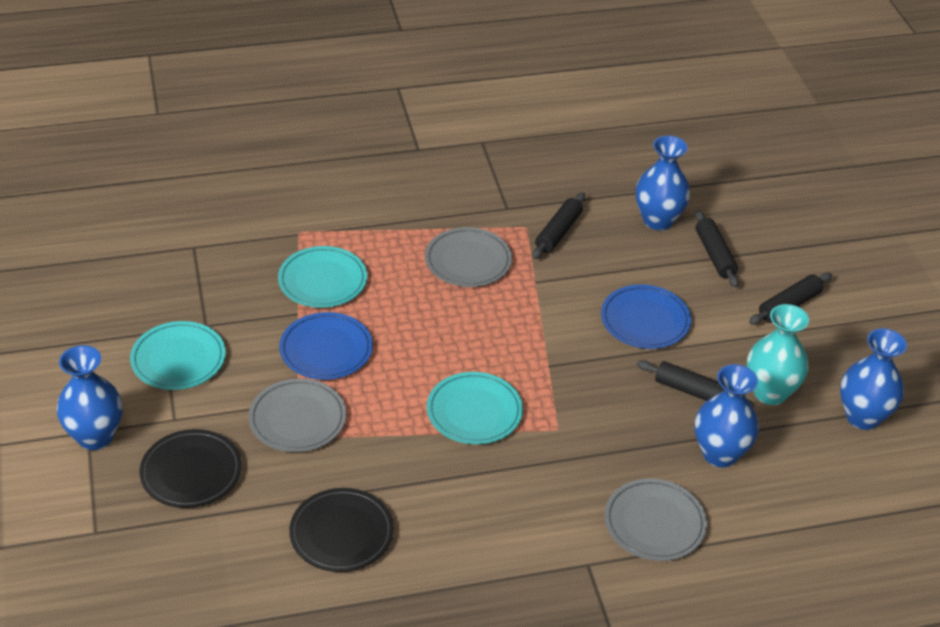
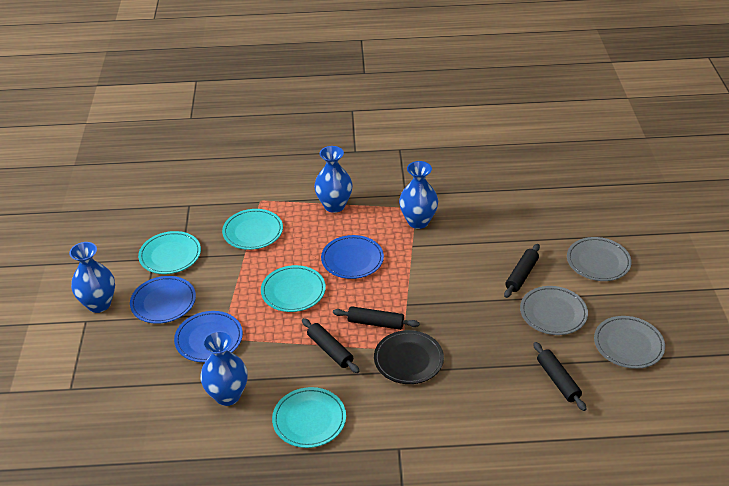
black plate: [139,429,242,508] [289,488,394,572] = 2 -> [374,330,444,384] = 1
blue plate: [279,312,373,380] [601,285,691,349] = 2 -> [130,276,196,324] [174,311,243,362] [321,235,384,279] = 3
turquoise plate: [130,321,226,390] [278,246,367,308] [427,372,523,444] = 3 -> [138,231,201,274] [222,209,283,250] [261,265,326,312] [272,387,346,448] = 4
turquoise vase: [747,304,809,405] = 1 -> none = 0

